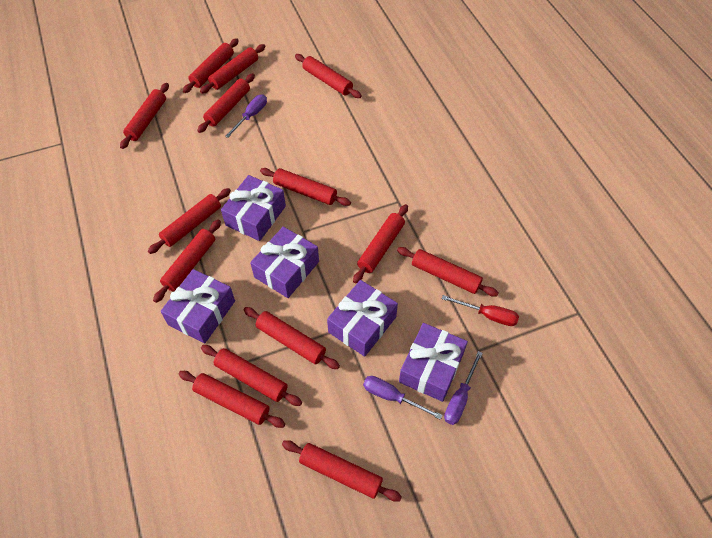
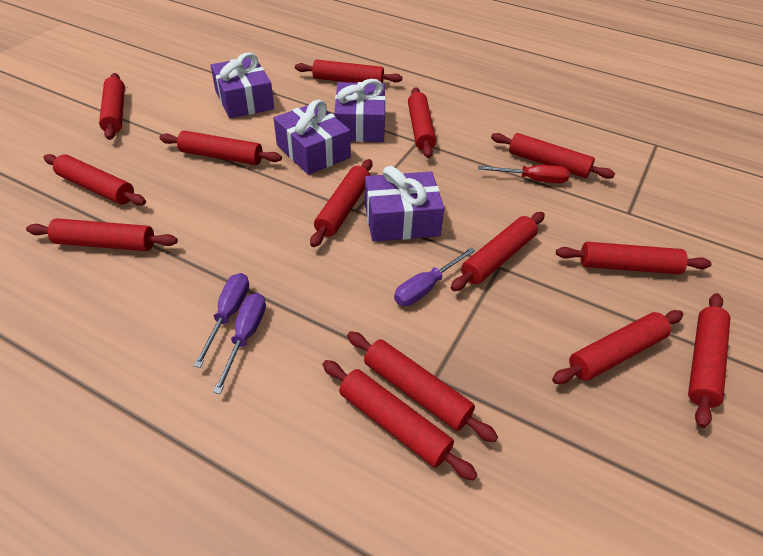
purple gift: [161,269,235,344] [221,175,286,241] [250,227,319,298] [327,280,398,357] [399,323,468,402] = 5 -> [211,53,274,118] [274,100,351,175] [334,79,386,142] [365,166,444,242] = 4

